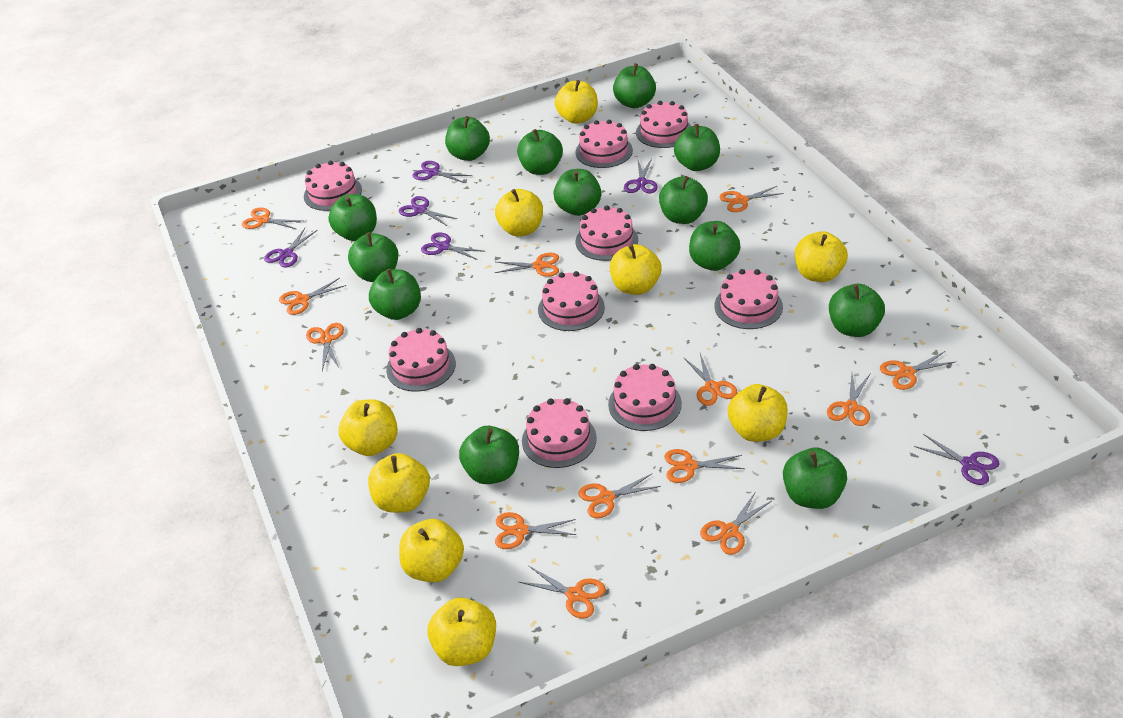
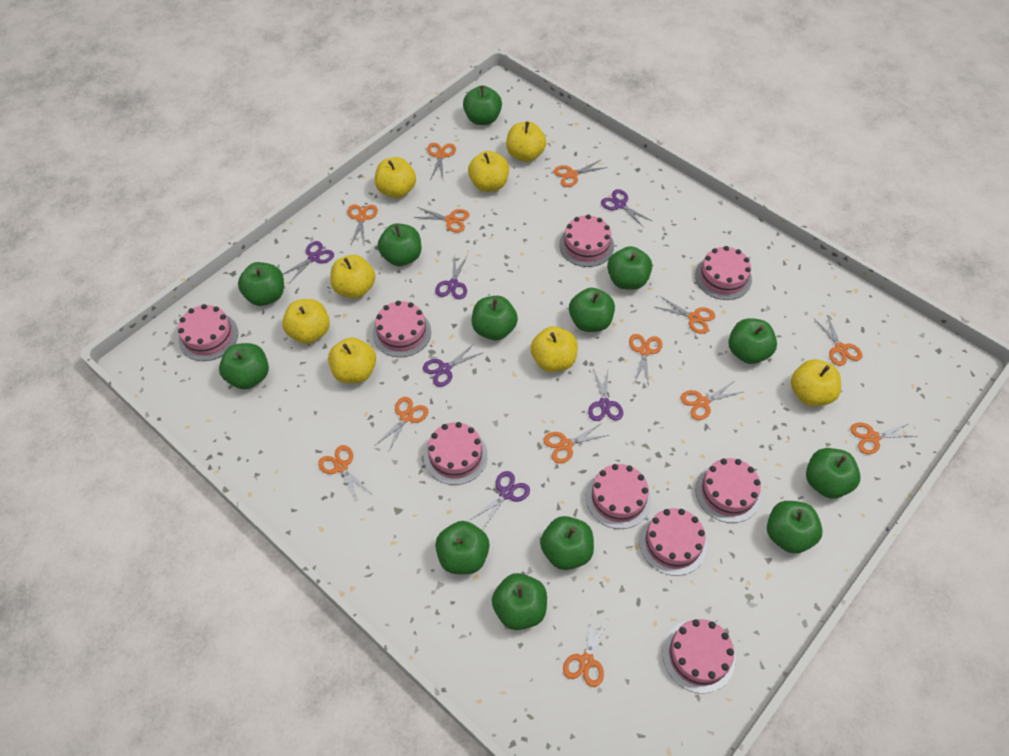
yellow apple: [339,399,398,456] [368,453,430,513] [399,519,464,582] [427,598,496,666] [495,189,543,236] [555,80,598,124] [610,244,661,295] [728,384,788,442] [795,231,848,282] = 9 -> [282,299,330,344] [328,337,376,383] [330,255,375,298] [375,157,416,198] [468,151,509,192] [506,122,546,162] [531,326,578,372] [791,359,841,406] = 8

